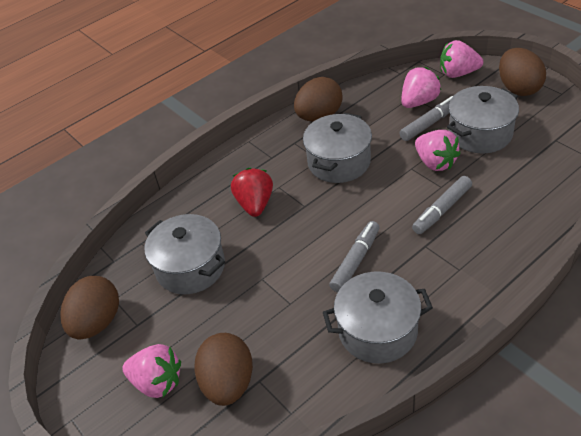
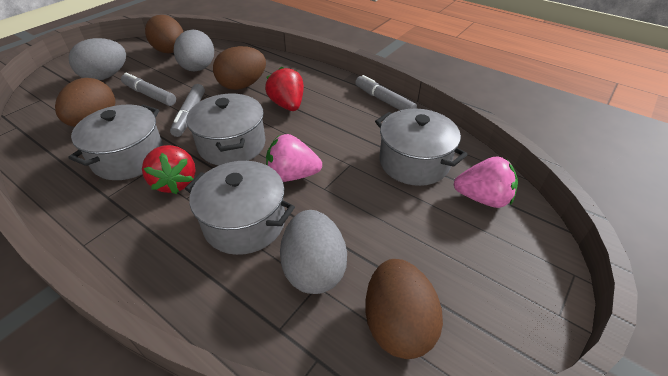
grey egg: none = 0 -> [69,38,126,80] [174,30,214,71] [280,210,347,294] = 3
pink strawberry: [122,344,181,398] [401,67,441,108] [415,130,461,171] [440,40,483,78] = 4 -> [266,134,322,182] [453,156,518,208] = 2
red strawberry: [231,168,273,217] = 1 -> [142,145,196,194] [265,67,304,111] = 2

